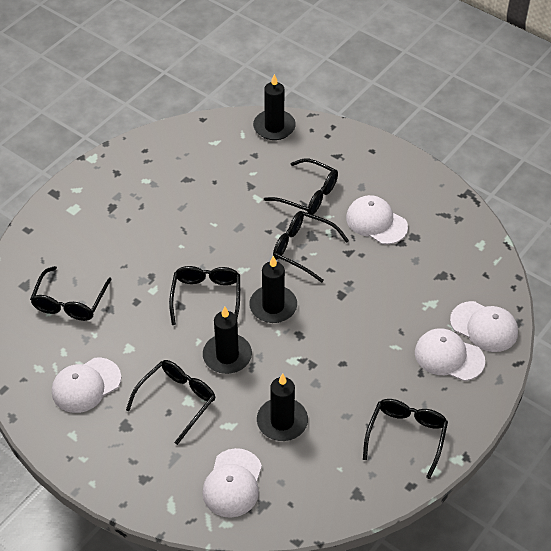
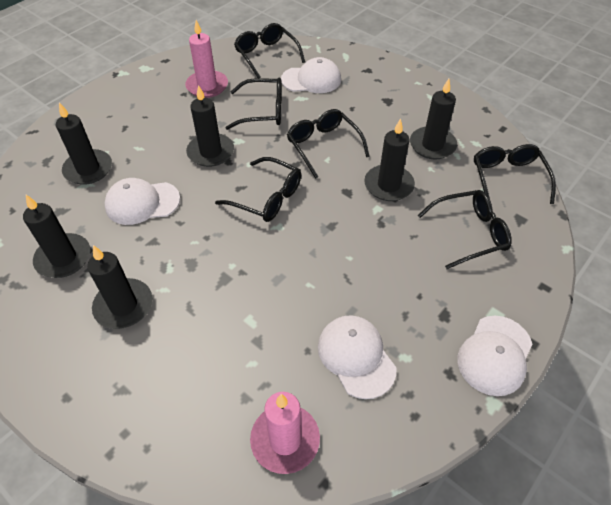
black candle: [203,306,252,374] [249,256,297,323] [253,74,296,140] [257,374,308,441] = 4 -> [23,195,90,278] [56,102,112,185] [87,245,152,329] [186,85,234,167] [364,118,415,201] [410,79,457,160] = 6
pink candle: none = 0 -> [185,20,228,98] [250,392,320,474] = 2
white cap: [52,358,121,413] [202,448,262,518] [346,195,408,245] [415,328,485,381] [450,301,518,352] = 5 -> [105,178,180,225] [281,57,341,93] [318,315,396,399] [458,316,533,396] = 4

